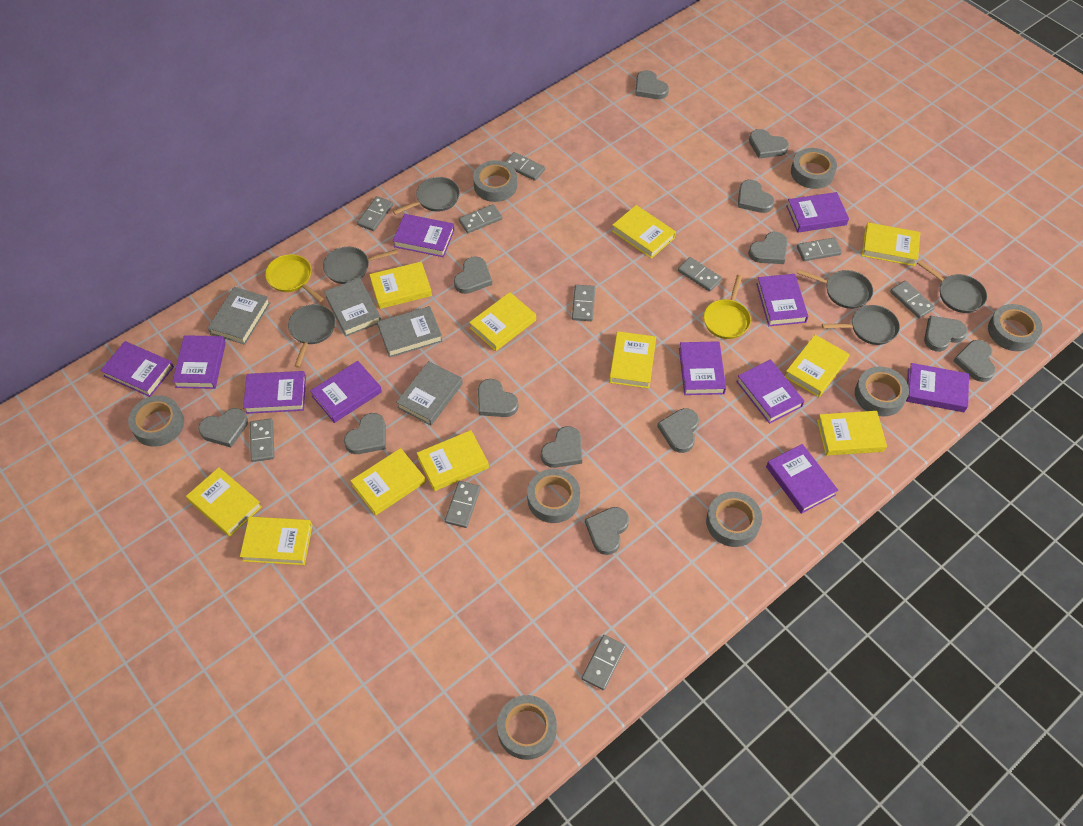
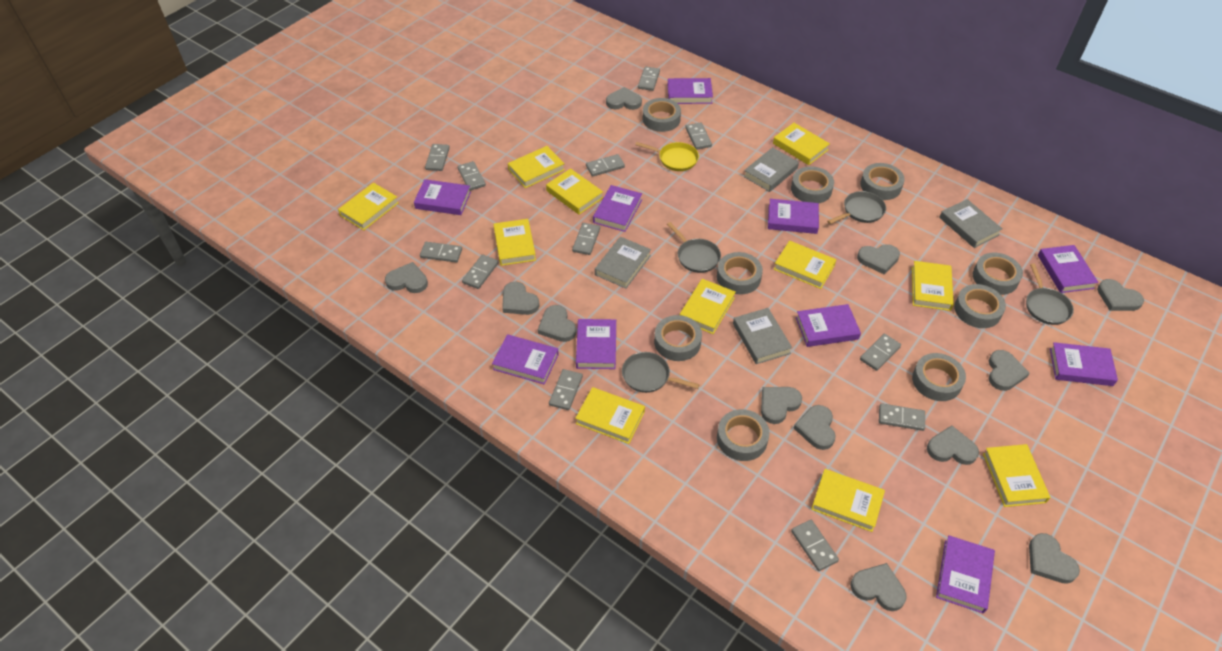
grey domino: [250,419,274,462] [357,196,393,231] [445,481,481,528] [459,204,502,233] [505,152,545,181] [572,285,595,321] [581,635,626,690] [678,257,722,292] [797,238,842,261] [890,280,935,319] = 10 -> [420,242,462,262] [425,144,450,171] [457,161,486,191] [462,254,499,289] [549,369,583,410] [572,223,600,255] [586,154,625,176] [638,67,660,91] [685,122,712,150] [791,520,839,571] [860,334,901,371] [879,403,925,431] = 12
grey heart: [198,408,248,447] [344,413,386,454] [454,256,492,294] [478,379,519,417] [541,426,582,468] [585,507,629,555] [635,70,669,99] [657,408,699,453] [738,180,774,213] [748,232,788,264] [749,129,789,159] [924,316,968,352] [953,340,996,382] = 13 -> [385,262,428,293] [502,282,540,315] [538,305,576,342] [606,87,642,110] [761,387,802,424] [794,405,836,450] [850,563,906,611] [857,244,900,275] [927,425,979,465] [989,350,1030,391] [1029,533,1080,584] [1097,279,1144,311] = 12
grey pan: [288,304,336,368] [323,247,398,284] [393,177,460,215] [797,270,873,309] [822,305,900,345] [917,260,987,313] = 6 -> [622,352,700,393] [667,222,721,273] [827,191,886,224] [1026,264,1074,325] = 4
grey tape: [128,396,184,447] [473,160,517,202] [497,695,557,760] [527,469,580,523] [706,492,762,547] [791,148,837,189] [855,366,909,416] [988,304,1042,351] = 8 -> [643,98,681,132] [654,315,702,361] [717,252,763,294] [717,409,770,461] [791,166,834,203] [860,163,905,200] [912,353,966,401] [954,284,1006,328] [973,253,1023,295] = 9
purple book: [100,341,174,397] [172,335,226,389] [243,371,306,414] [310,361,382,423] [393,214,454,257] [679,341,726,395] [736,359,805,424] [756,274,808,326] [766,444,838,514] [786,192,849,233] [906,363,969,412] = 11 -> [414,179,471,215] [492,334,559,385] [576,319,616,369] [593,185,642,232] [668,78,713,104] [768,199,819,234] [796,304,861,347] [936,535,995,614] [1038,245,1099,293] [1050,342,1118,386] = 10
yellow pan: [265,254,324,302] [704,275,751,339] = 2 -> [635,142,699,171] = 1

